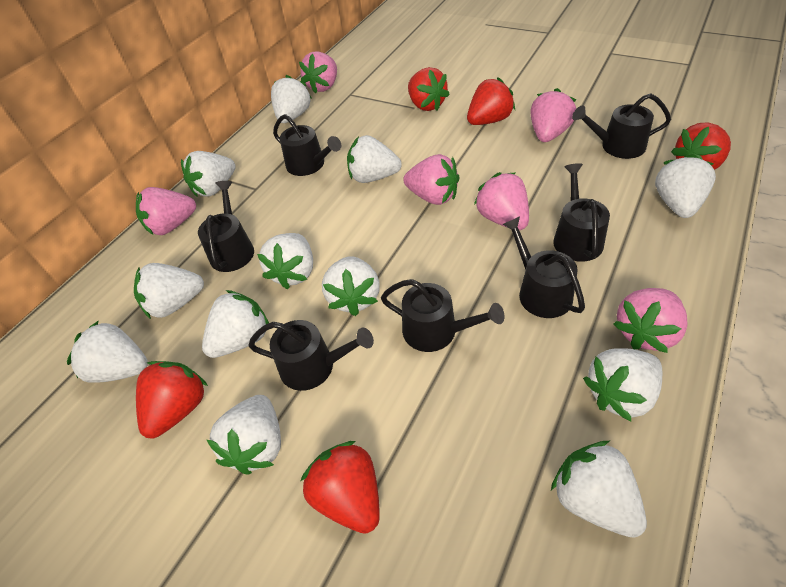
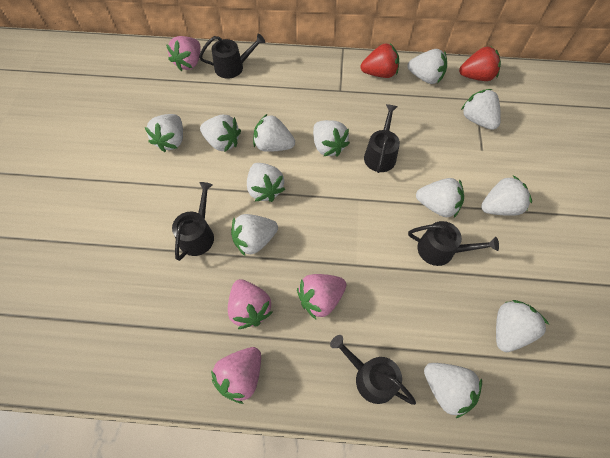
black watering can: [198,181,254,272] [248,320,374,391] [273,114,341,176] [381,279,505,352] [502,216,585,318] [553,163,610,262] [572,93,671,159] = 7 -> [172,182,214,261] [199,34,265,79] [330,335,416,405] [364,104,400,173] [408,221,499,266] = 5
pink strawberry: [136,187,196,235] [299,51,337,93] [403,154,460,205] [474,172,529,230] [530,88,577,142] [614,288,688,353] = 6 -> [166,36,201,71] [211,347,261,404] [228,279,273,329] [297,274,346,319] = 4
red strawberry: [136,361,208,439] [301,441,380,534] [408,67,450,111] [467,78,515,125] [671,123,731,170] = 5 -> [361,43,399,78] [459,47,501,81] = 2

